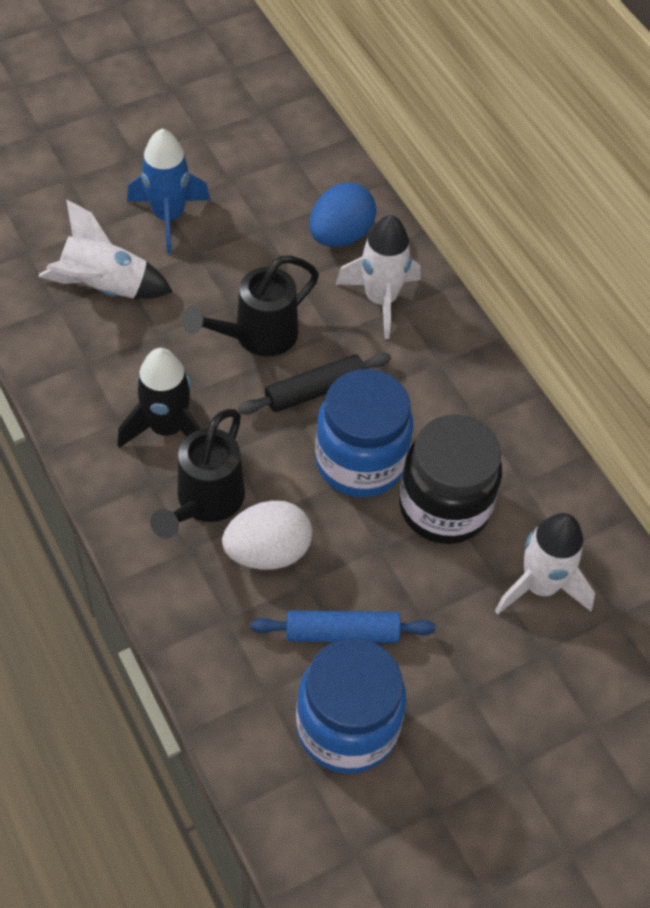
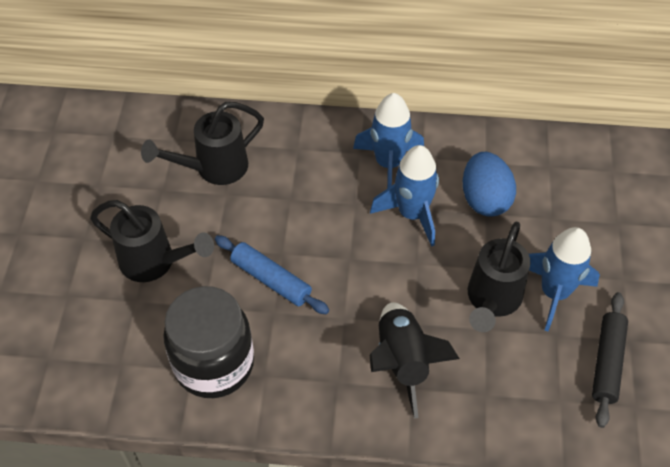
black watering can: [150,409,245,539] [182,256,319,356] = 2 -> [90,200,214,282] [141,102,264,185] [468,221,531,332] = 3
blue jar: [296,638,406,774] [315,369,413,498] = 2 -> none = 0
blue rocket: [127,129,210,253] = 1 -> [353,93,424,189] [370,145,439,247] [529,227,600,331] = 3
white egg: [222,501,312,570] = 1 -> none = 0
white rocket: [38,200,173,298] [336,215,420,339] [495,513,595,615] = 3 -> none = 0

